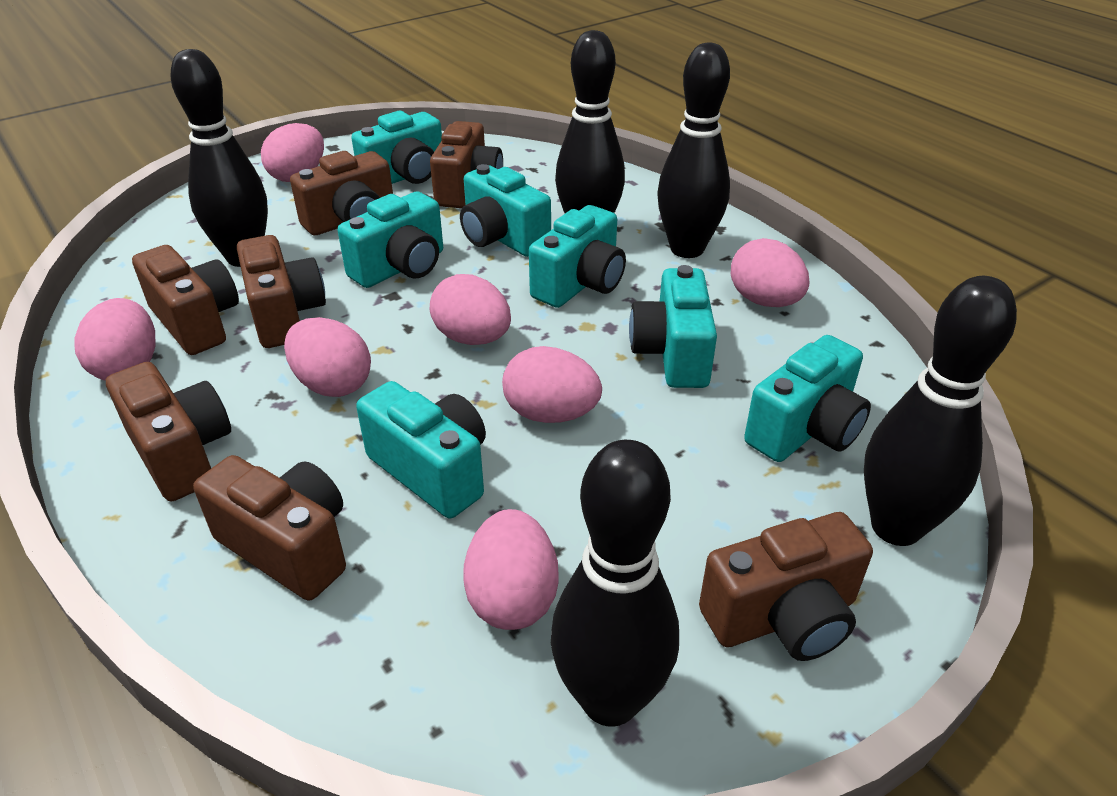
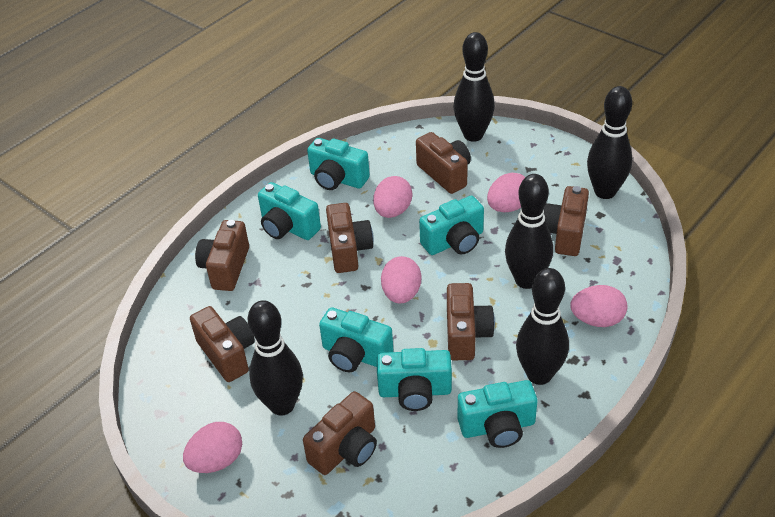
pink egg: [74,298,156,381] [261,123,324,182] [284,317,371,397] [430,274,511,345] [463,509,559,630] [502,346,602,423] [731,238,810,307] = 7 -> [183,422,242,473] [373,176,412,218] [381,256,421,304] [487,173,525,212] [570,285,627,327] = 5
turquoise camera: [338,191,443,288] [352,111,442,184] [356,381,486,518] [460,164,551,257] [529,205,626,308] [629,265,717,388] [744,335,871,462] = 7 -> [258,182,321,240] [307,138,370,190] [319,307,394,372] [377,348,452,411] [419,196,484,255] [458,380,537,448] = 6

